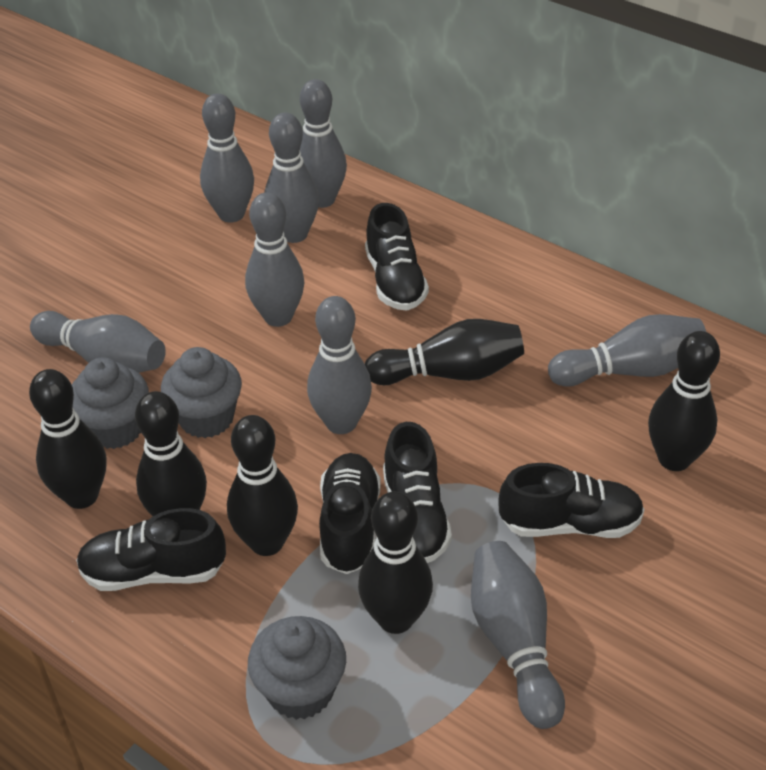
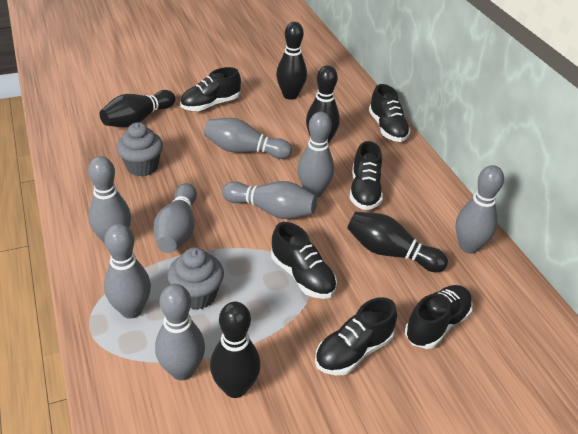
black bowling pin: [29,369,106,509] [135,391,207,516] [227,415,298,556] [358,492,433,634] [365,319,524,385] [648,331,720,471] = 6 -> [99,90,176,128] [210,302,261,398] [276,22,307,100] [306,65,340,144] [347,212,448,272] = 5
black shoe: [76,508,226,591] [319,453,381,574] [365,203,429,311] [383,422,452,563] [498,463,645,538] = 5 -> [180,67,241,111] [271,222,337,299] [315,297,397,375] [350,141,383,210] [369,84,411,142] [405,285,473,349] = 6
grey cupcake: [72,357,149,449] [161,347,242,438] [248,616,346,720] = 3 -> [117,122,163,176] [168,248,224,310] = 2

